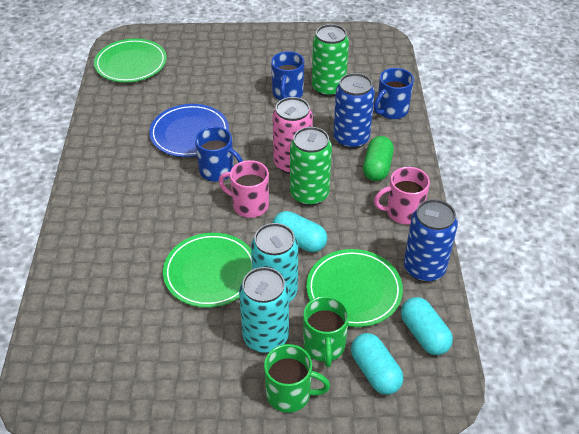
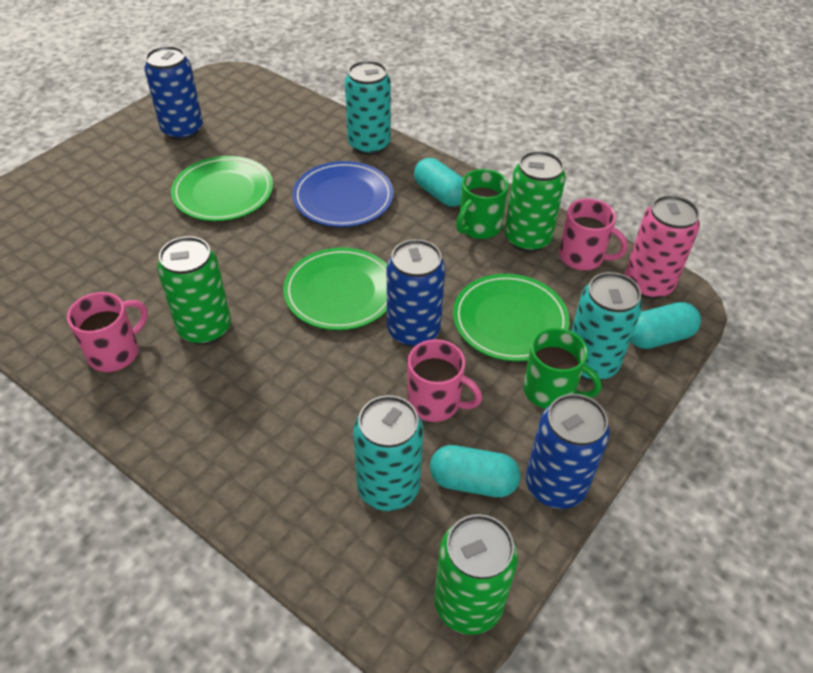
blue can: [333,73,375,149] [404,199,458,282] = 2 -> [144,46,203,140] [387,239,446,347] [526,394,610,509] = 3
blue mug: [195,126,243,182] [271,51,304,100] [374,68,414,119] = 3 -> none = 0
green can: [290,127,332,206] [312,24,349,97] = 2 -> [157,236,231,345] [434,514,518,635] [505,151,566,252] = 3
green capsule: [363,136,394,181] = 1 -> none = 0
pink mug: [218,160,269,218] [374,167,430,224] = 2 -> [67,292,148,372] [407,339,482,422] [559,198,628,270] = 3
turquoise can: [239,267,289,353] [251,223,298,302] = 2 -> [345,60,391,155] [353,395,423,511] [571,272,642,381] = 3

